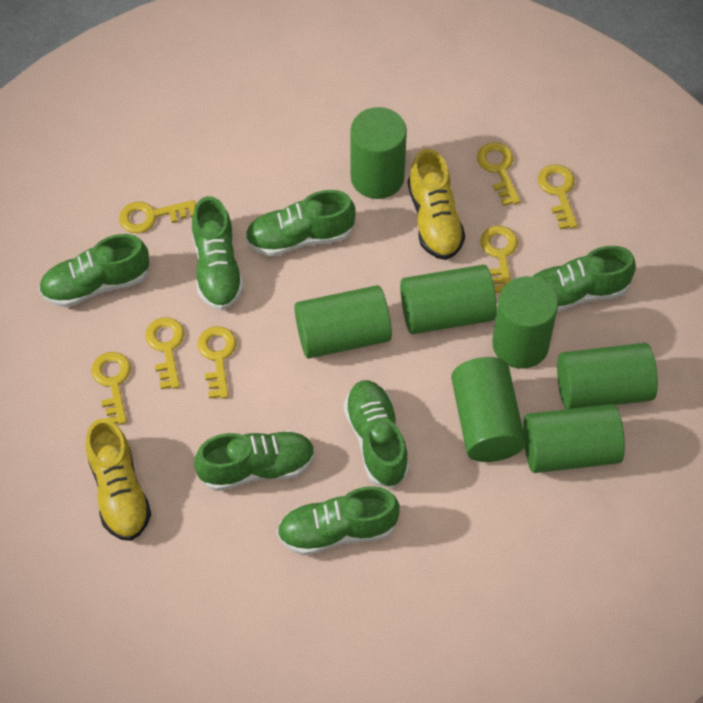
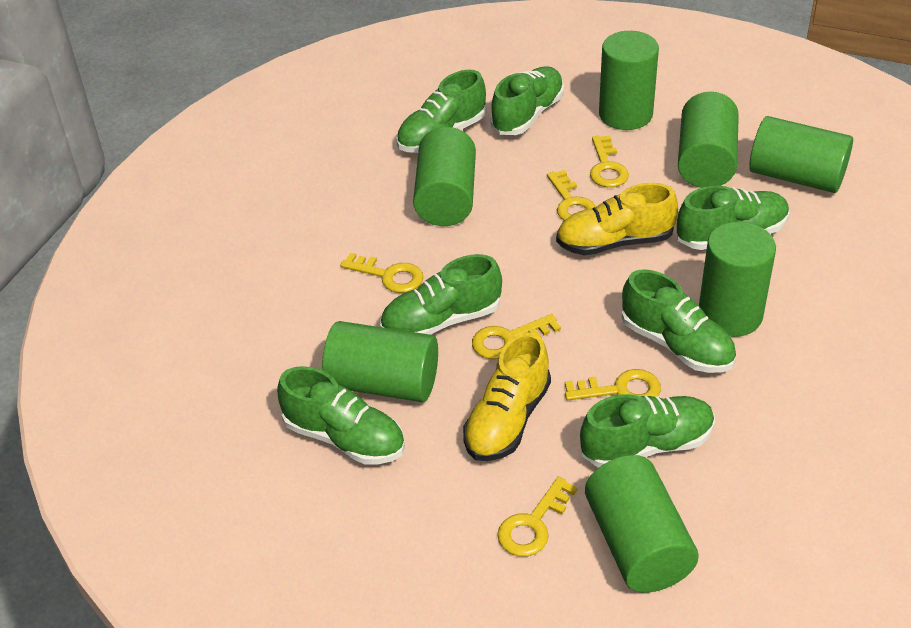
yellow key: [91,352,131,424] [119,200,196,233] [145,317,184,389] [197,326,237,399] [477,142,521,206] [480,226,518,293] [538,164,578,229] = 7 -> [340,253,424,293] [472,314,561,359] [497,476,578,557] [547,170,596,221] [565,369,661,400] [590,136,629,187] = 6

